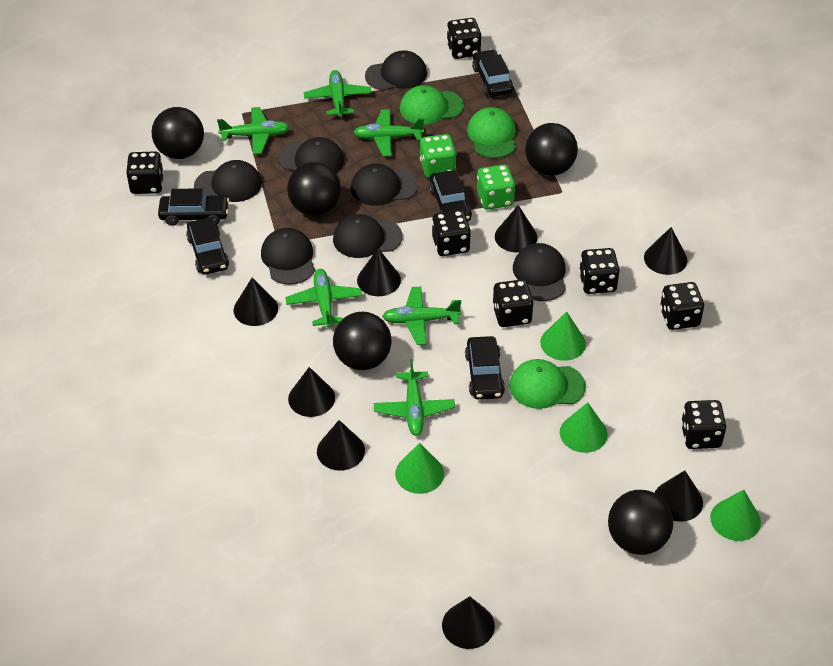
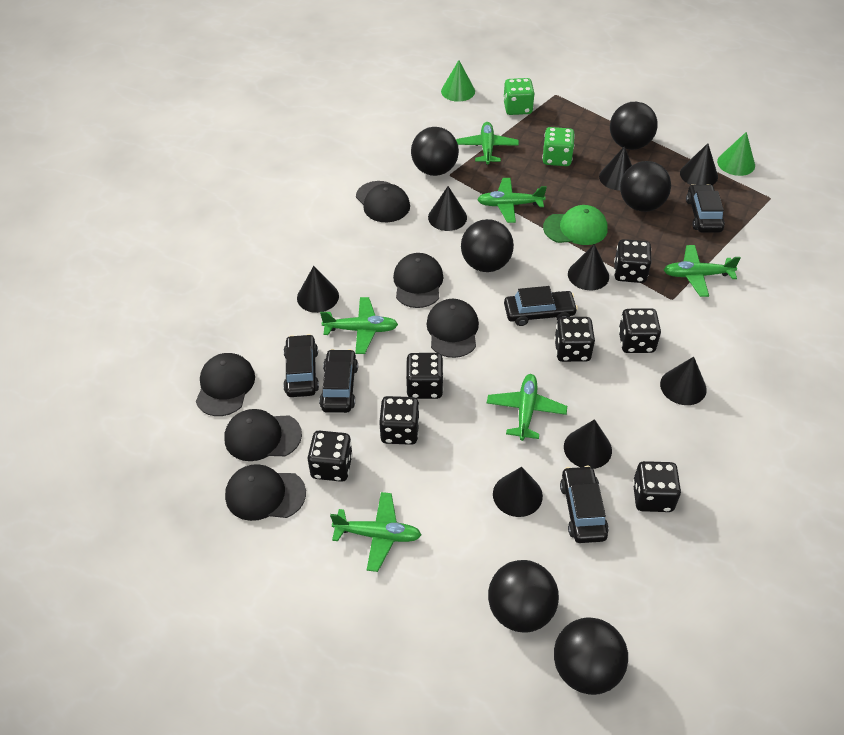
black ball: [152,107,204,159] [287,162,341,216] [333,312,392,370] [525,123,578,176] [608,490,673,555] = 5 -> [411,127,459,176] [461,219,514,272] [488,560,559,633] [554,618,628,695] [610,102,658,150] [620,161,671,212] = 6
black cap: [194,160,262,202] [261,228,315,285] [278,137,344,173] [333,214,402,258] [351,164,418,206] [365,50,427,90] [513,243,566,301] = 7 -> [196,353,255,416] [224,409,302,461] [225,464,306,521] [356,181,410,222] [393,253,444,308] [426,299,479,358] = 6
green cap: [400,85,464,125] [467,107,516,158] [509,359,586,409] = 3 -> [543,205,608,245] = 1
green cone: [395,443,444,494] [540,311,586,361] [560,402,608,453] [710,490,761,541] = 4 -> [441,60,475,102] [717,132,755,176] = 2

